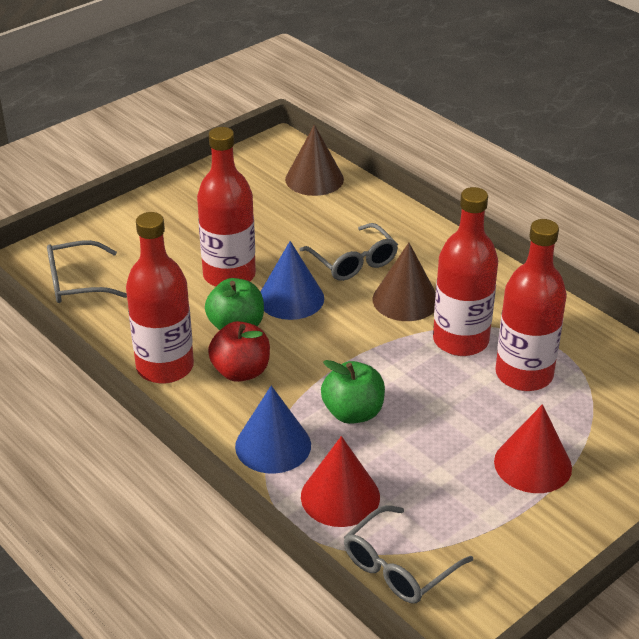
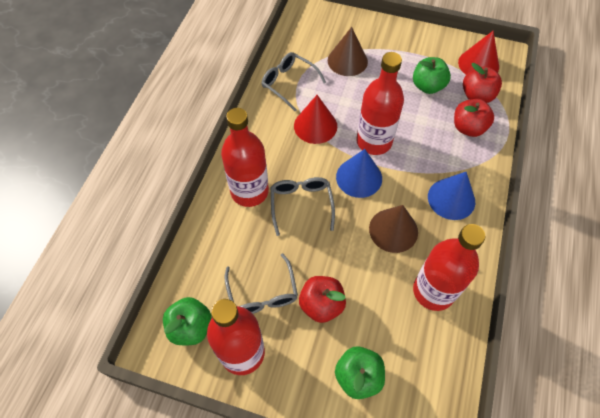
green apple: [205,278,264,330] [321,360,385,424] = 2 -> [163,297,212,345] [335,346,385,399] [413,57,451,94] = 3
red apple: [208,321,270,382] = 1 -> [299,276,346,323] [454,99,494,137] [463,63,502,103] = 3

